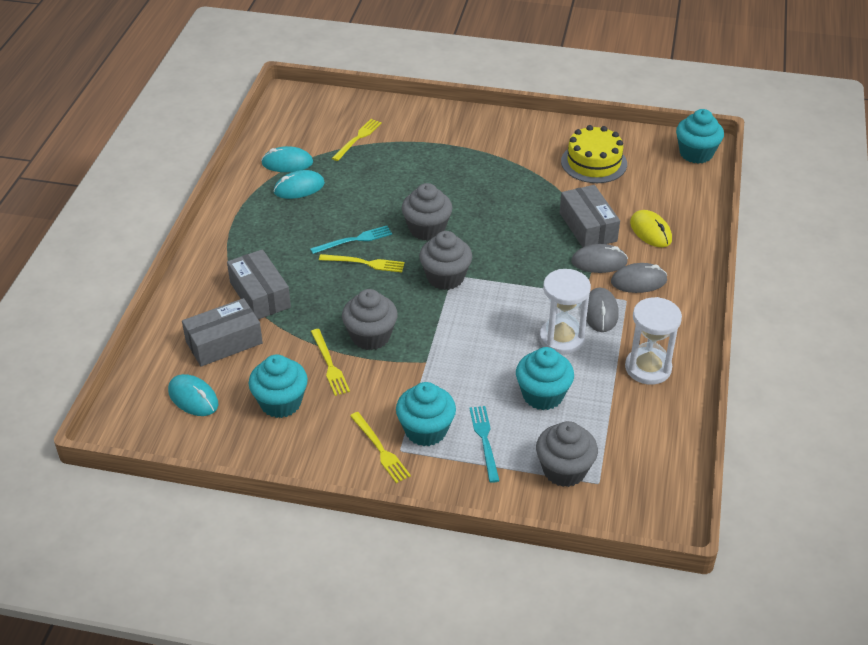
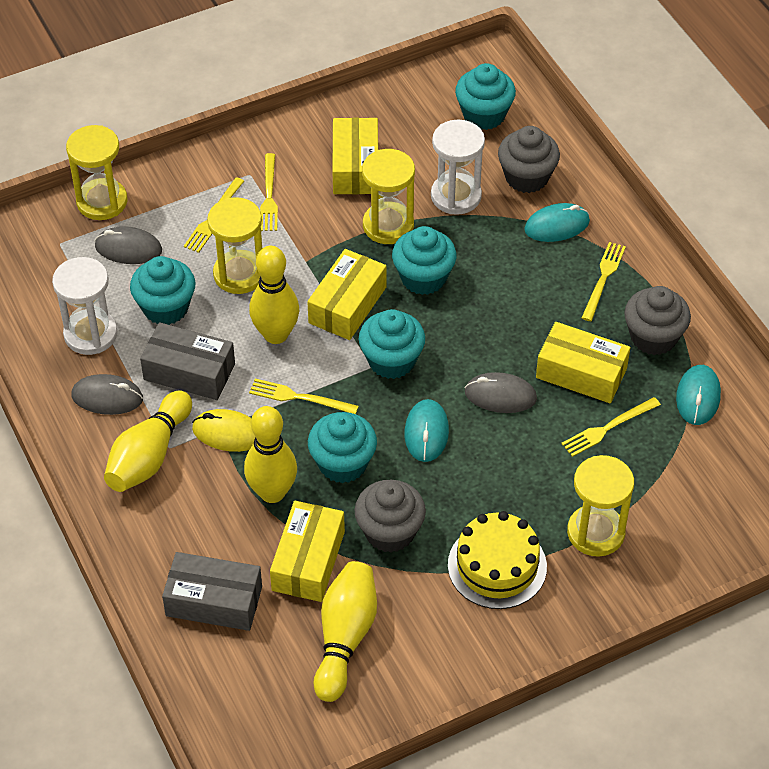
grey box: [182,298,263,367] [227,249,291,319] [560,185,620,248] = 3 -> [140,322,235,400] [162,552,262,631] = 2
grey cupcake: [342,289,398,350] [402,183,452,241] [419,231,472,290] [536,421,598,487] = 4 -> [355,480,426,553] [498,126,560,193] [624,286,691,355] = 3
turquoise cupcake: [249,355,308,418] [396,382,456,446] [516,347,574,410] [676,109,724,164] = 4 -> [130,256,195,325] [308,412,377,483] [359,309,425,379] [392,226,456,295] [455,63,516,130] = 5
turquoise fork: [310,226,392,254] [469,406,500,483] = 2 -> none = 0
yellow bowling pin: none = 0 -> [104,390,192,492] [244,406,297,503] [249,246,299,344] [313,561,377,702] = 4
yellow box: none = 0 -> [270,501,345,602] [307,249,386,340] [332,118,378,194] [536,322,630,403] = 4
yellow fork: [311,329,350,396] [319,254,405,272] [332,119,382,161] [350,412,411,483] = 4 -> [184,177,244,253] [249,379,359,414] [260,153,278,231] [561,397,661,457] [582,242,626,321] = 5
yellow hourglass: none = 0 -> [66,125,127,220] [207,197,262,294] [362,149,415,244] [567,455,634,557] = 4

